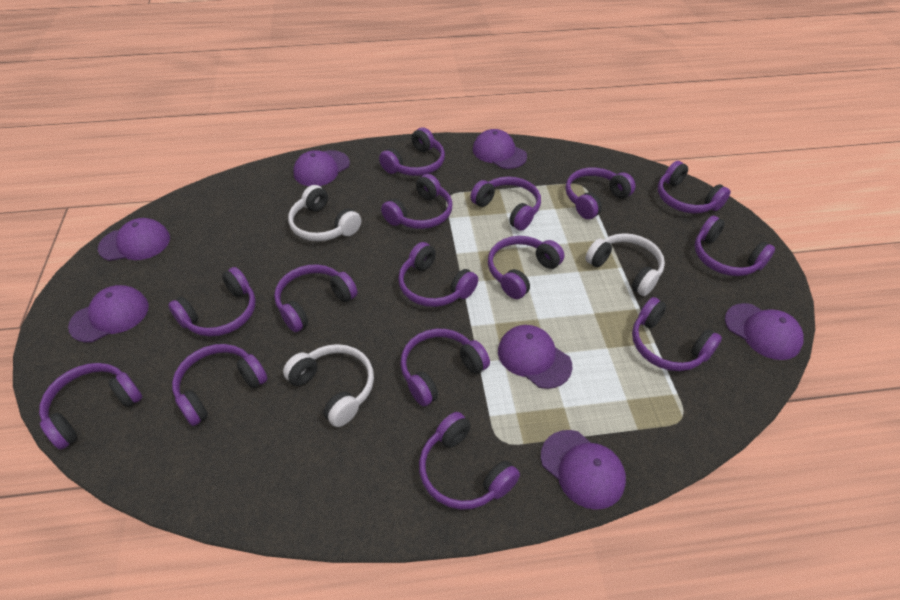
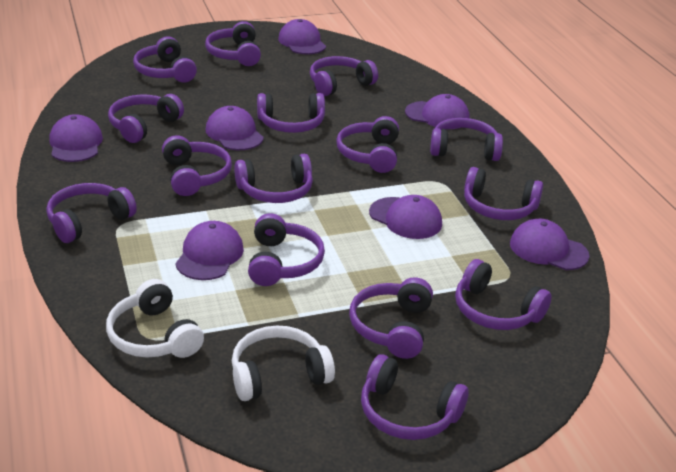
white headphones: [283,344,374,427] [288,185,361,241] [585,233,665,296] = 3 -> [106,279,204,358] [232,326,335,401] = 2

